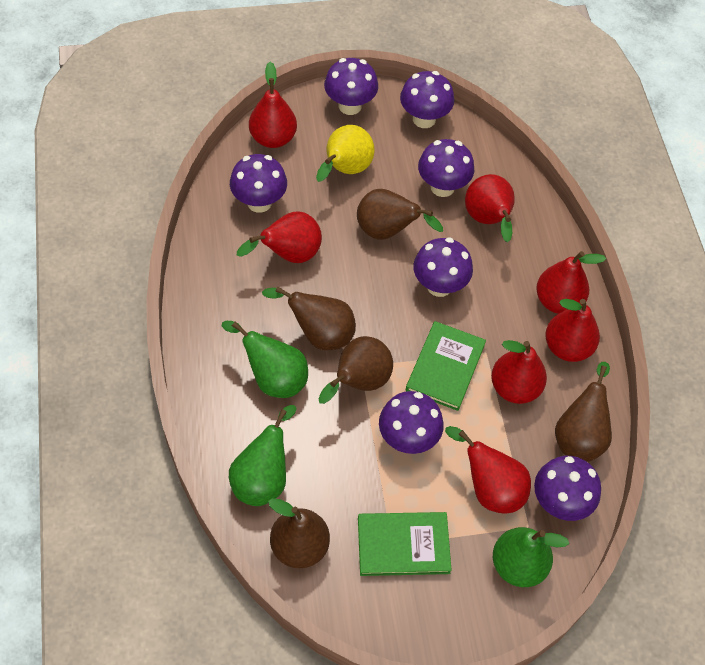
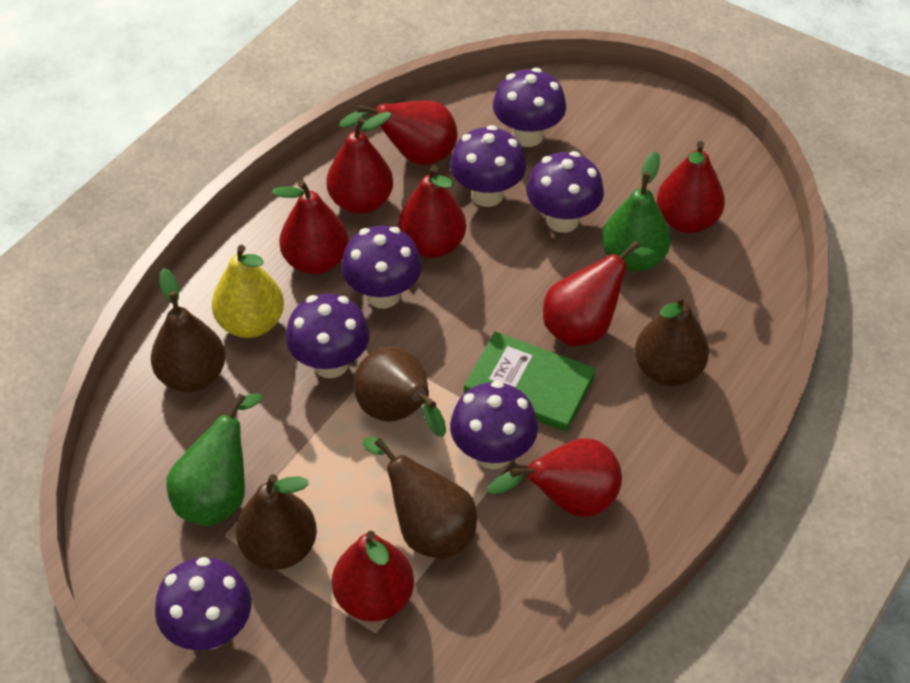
green book: [358,512,452,576] [406,321,486,411] = 2 -> [464,332,596,432] = 1
green pear: [222,321,308,398] [229,405,297,506] [493,527,569,587] = 3 -> [166,393,262,526] [601,151,671,272] = 2
red pear: [237,212,322,263] [249,62,297,148] [445,426,531,514] [465,174,515,242] [491,340,547,404] [536,251,606,314] [545,299,600,362] = 7 -> [272,180,349,274] [326,112,393,214] [332,531,414,622] [339,100,457,165] [398,165,466,258] [487,438,622,517] [543,241,654,346] [657,141,725,233] = 8

